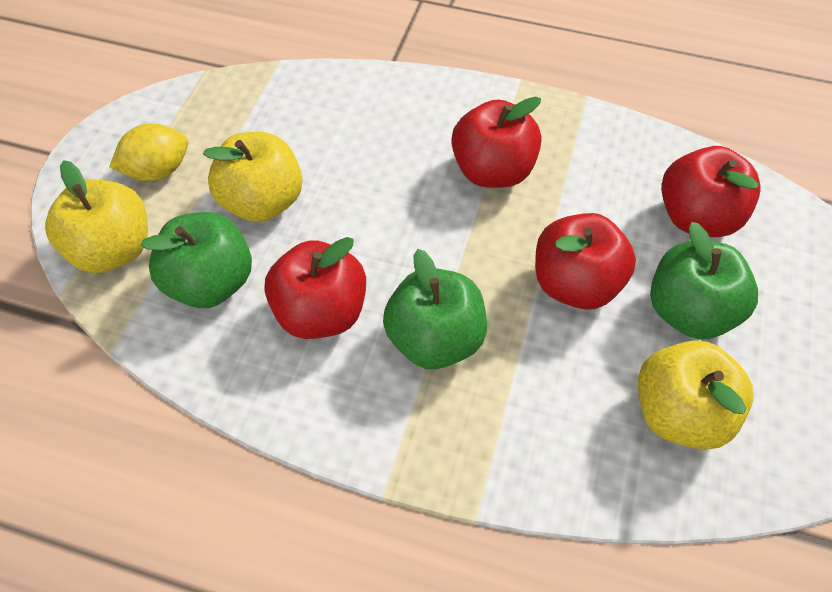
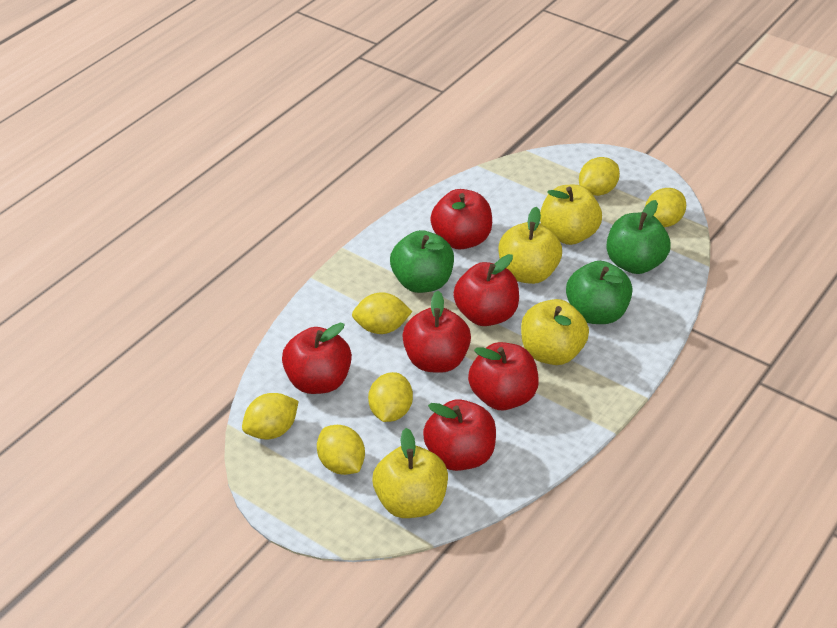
red apple: [264,237,366,339] [451,96,541,188] [535,213,636,309] [661,146,761,237] = 4 -> [282,323,352,394] [402,291,471,373] [423,399,496,471] [430,189,492,250] [453,254,519,326] [468,342,539,410] = 6
yellow apple: [45,160,148,273] [203,131,303,222] [638,340,753,450] = 3 -> [373,428,448,518] [499,207,562,284] [521,299,589,365] [540,185,602,245] = 4
yellow lemon: [109,123,188,181] = 1 -> [242,393,299,439] [317,425,365,475] [352,292,413,334] [368,372,413,422] [579,157,620,196] [645,188,686,227] = 6

